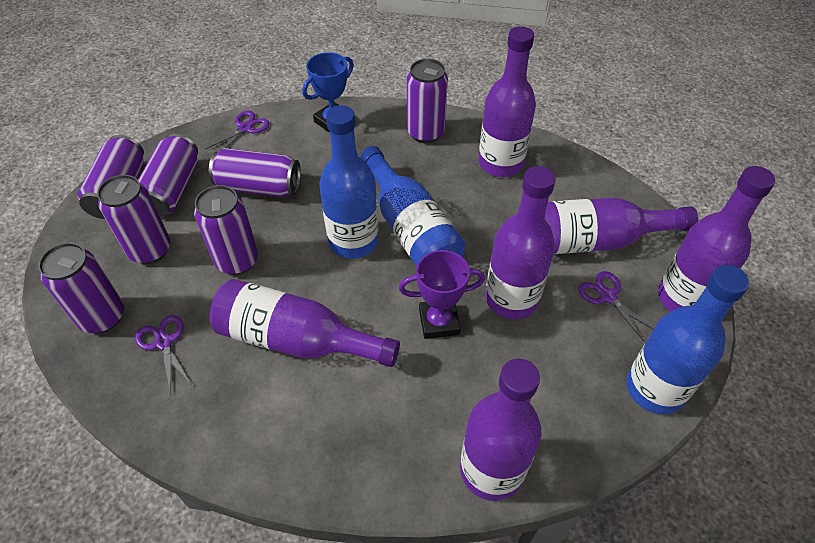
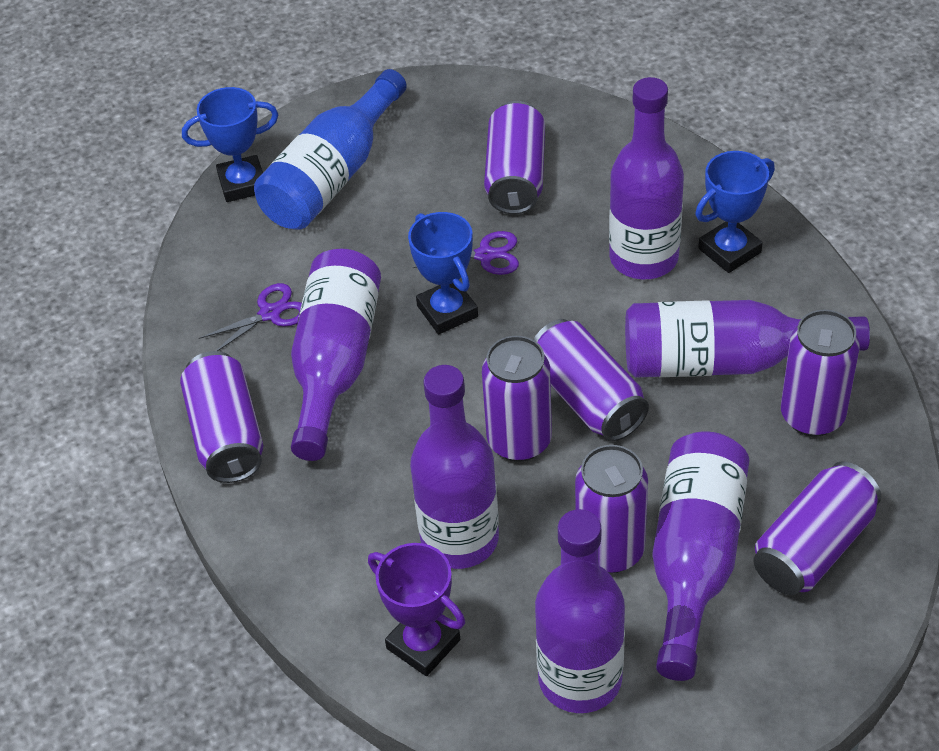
blue bottle: [319,105,379,259] [361,146,466,266] [626,265,749,414] = 3 -> [254,69,407,230] = 1
blue trophy: [302,52,354,133] = 1 -> [182,87,278,202] [408,212,478,334] [695,151,775,273] = 3
purple scissors: [135,315,192,394] [205,111,269,149] [578,271,654,341] = 3 -> [199,283,302,351] [413,231,519,275] = 2

